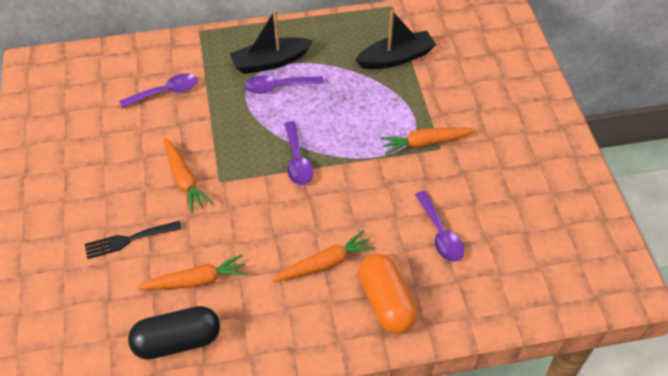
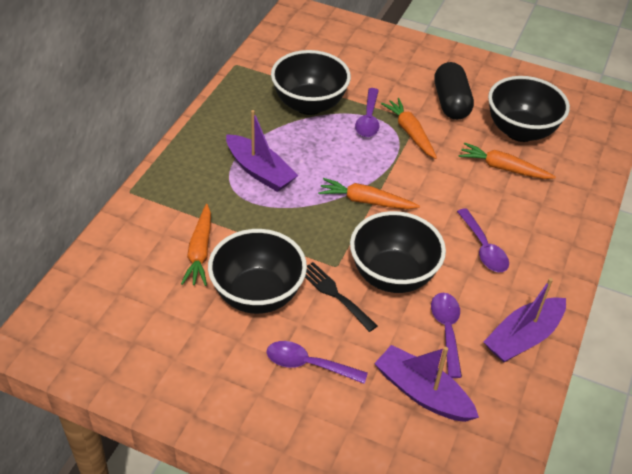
black boat: [230,10,313,74] [355,10,436,69] = 2 -> none = 0
black bowl: none = 0 -> [208,229,307,314] [271,50,351,115] [350,211,446,293] [488,76,570,142] = 4
orange capsule: [358,254,418,334] = 1 -> none = 0
purple boat: none = 0 -> [226,110,298,192] [374,345,479,422] [484,278,566,362] = 3

